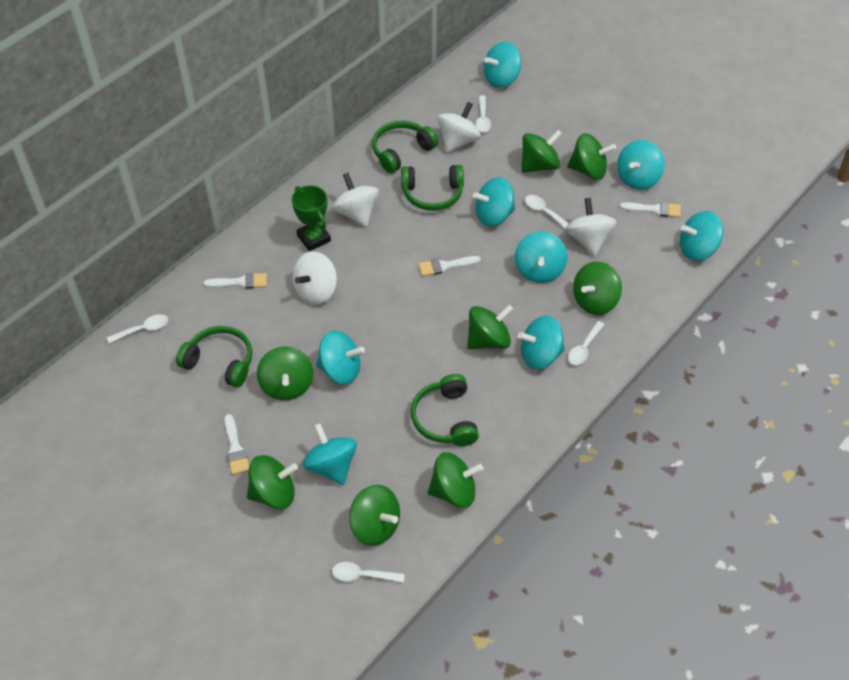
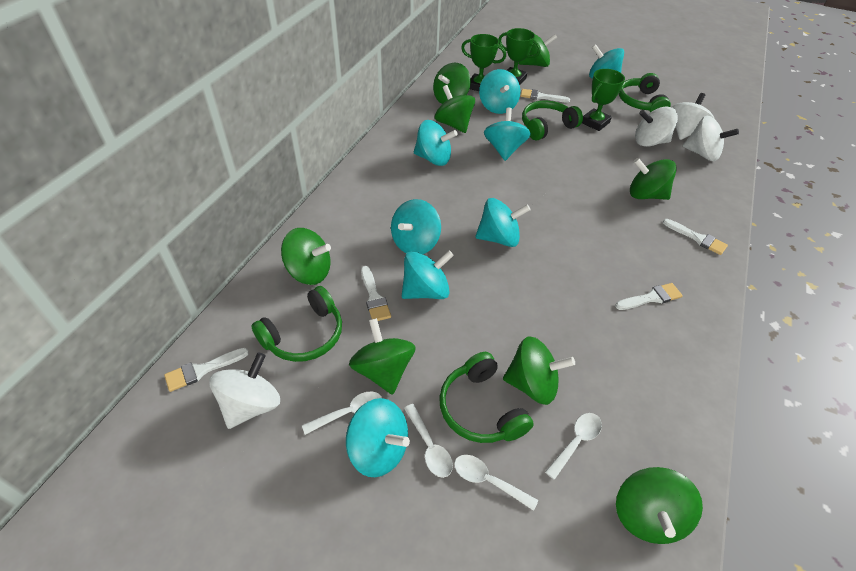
green trophy: [292,185,331,251] = 1 -> [461,34,506,91] [498,28,541,85] [582,69,625,131] = 3
white brush: [204,273,267,289] [225,414,249,475] [418,256,481,276] [620,202,681,217] = 4 -> [164,348,249,392] [361,266,391,321] [521,89,570,103] [615,283,683,310] [663,219,728,255] = 5
white spoon: [107,314,168,343] [332,562,405,583] [475,96,492,133] [525,195,569,229] [568,321,605,365] = 5 -> [302,391,382,435] [404,404,453,478] [454,455,538,511] [545,413,602,480] = 4

